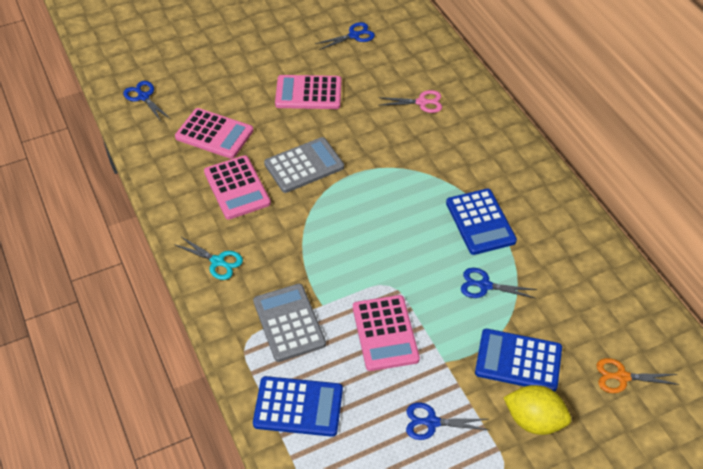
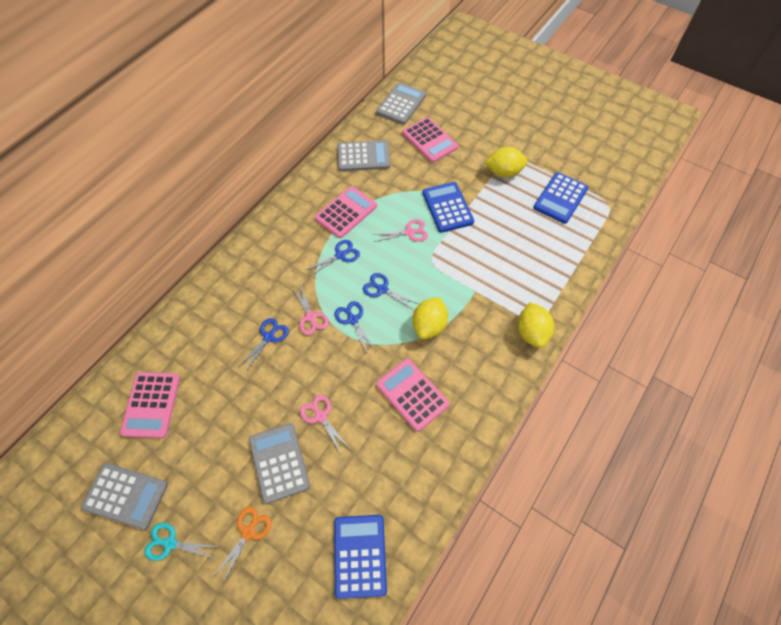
grey calculator: [253,284,326,362] [264,137,344,193] = 2 -> [81,463,168,530] [249,423,310,504] [337,141,390,171] [376,82,426,125] = 4
pink scissors: [378,90,442,113] = 1 -> [293,283,329,335] [300,395,350,455] [373,219,428,242] = 3
yellow lemon: [503,385,571,435] = 1 -> [412,297,448,339] [485,147,528,178] [518,302,554,348] = 3

